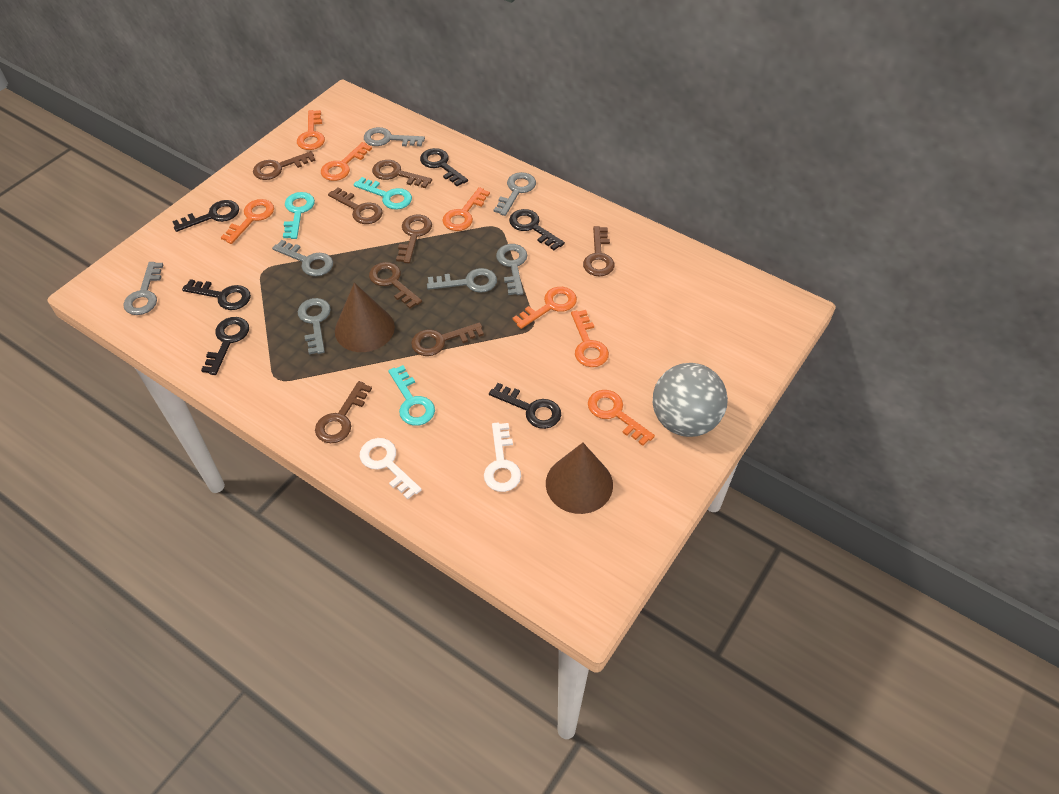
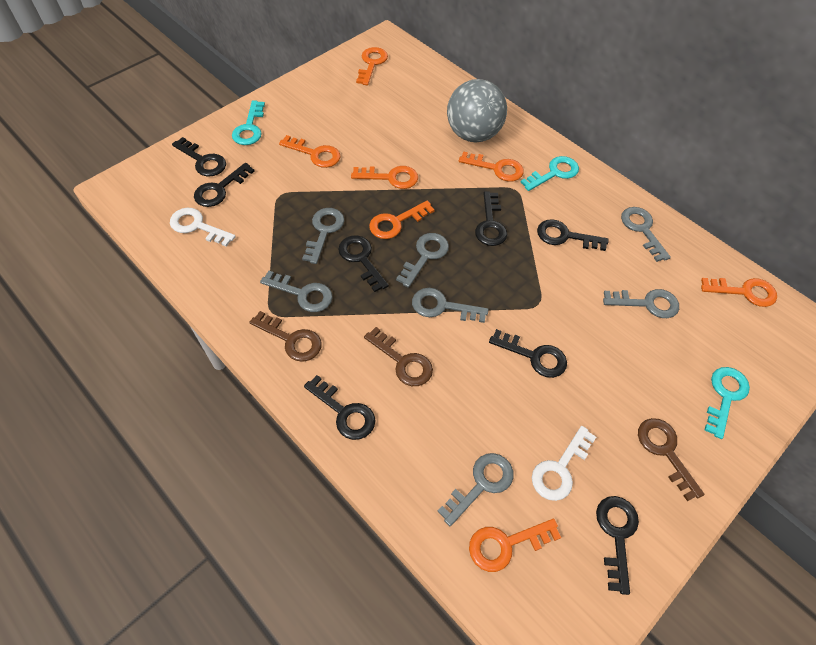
black key: [172,200,239,232] [182,279,251,310] [201,317,249,375] [420,148,468,187] [489,383,561,429] [509,209,565,250] = 6 -> [172,137,226,176] [194,163,255,207] [304,375,376,440] [338,235,389,292] [475,191,507,246] [489,329,567,378] [537,219,608,251] [596,496,639,595] = 8
brown cone: [335,283,395,352] [546,443,613,514] = 2 -> none = 0
brown key: [253,151,316,180] [315,381,372,443] [328,187,383,224] [369,262,422,309] [372,160,432,188] [396,214,432,263] [411,322,484,356] [583,226,615,277] = 8 -> [249,311,322,362] [364,327,433,386] [638,418,704,501] = 3

